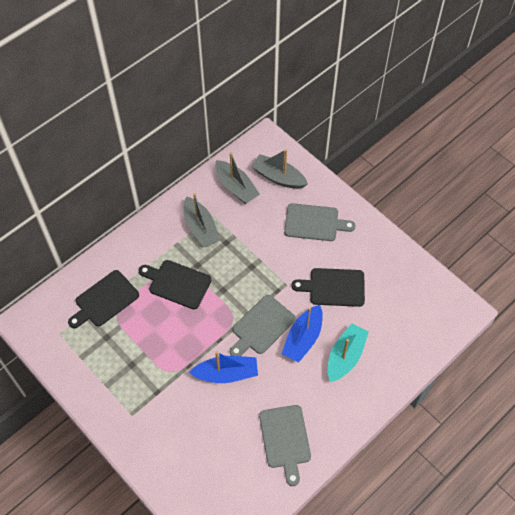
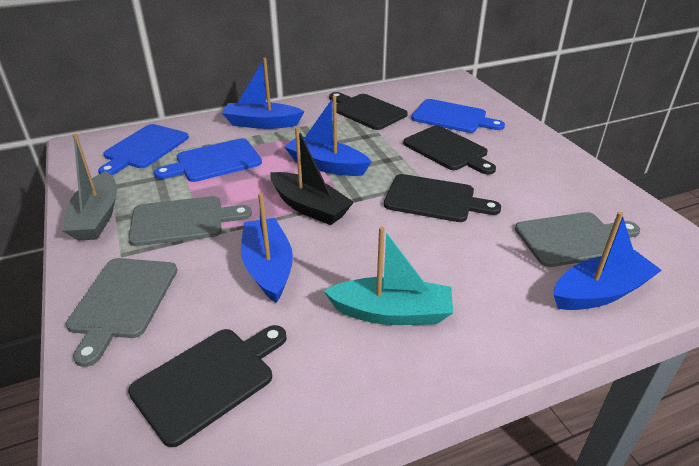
black boat: none = 0 -> [270,127,354,225] = 1
black cutting board: [68,270,139,328] [139,260,211,309] [291,268,365,307] = 3 -> [128,325,287,447] [329,92,408,130] [384,174,501,222] [403,126,496,175] = 4
blue boat: [189,351,258,383] [282,305,323,363] = 2 -> [222,58,304,129] [241,193,293,303] [285,96,371,176] [554,212,662,310] = 4
blue cutting board: none = 0 -> [98,124,189,175] [154,138,262,182] [411,99,505,133] = 3
grey boat: [184,193,220,247] [215,152,260,204] [251,149,308,189] = 3 -> [62,134,117,241] = 1

